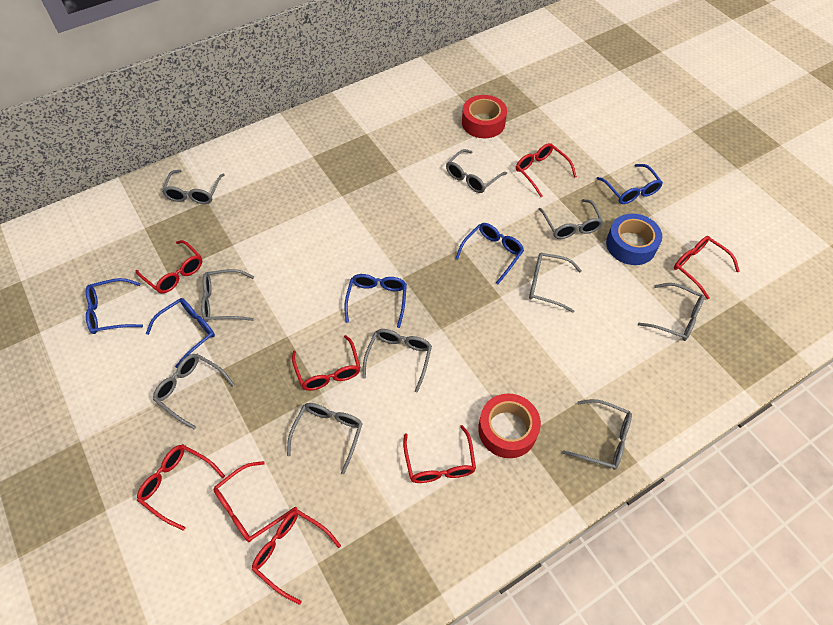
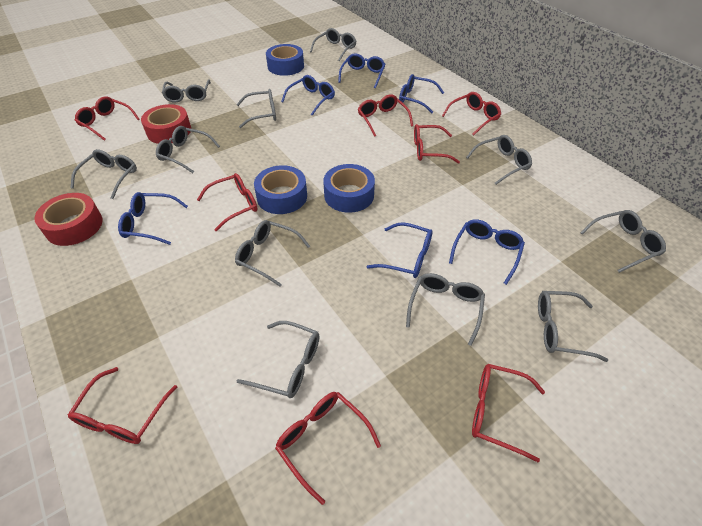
blue glasses: [86,278,143,334] [146,298,215,368] [344,274,407,328] [455,223,524,284] [596,164,663,204] = 5 -> [118,192,188,245] [281,75,335,116] [338,53,385,88] [367,222,433,278] [399,74,444,113] [449,219,525,285] = 6
blue tape: [606,214,662,265] = 1 -> [254,165,307,214] [266,44,304,76] [323,164,375,213] = 3
grey glasses: [153,354,235,429] [162,170,225,204] [201,269,254,322] [287,403,363,474] [362,329,432,392] [446,149,507,193] [529,253,582,313] [538,199,603,239] [562,399,632,470] [638,283,704,341] = 10 -> [70,149,137,199] [156,126,220,173] [162,79,211,103] [235,220,310,286] [236,89,276,128] [237,321,319,398] [310,28,356,61] [406,273,485,346] [466,135,532,185] [538,291,609,362] [580,210,666,273] = 11

